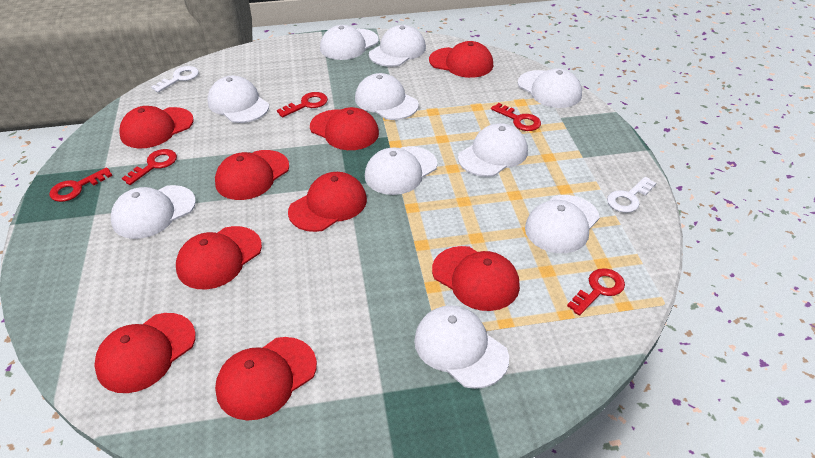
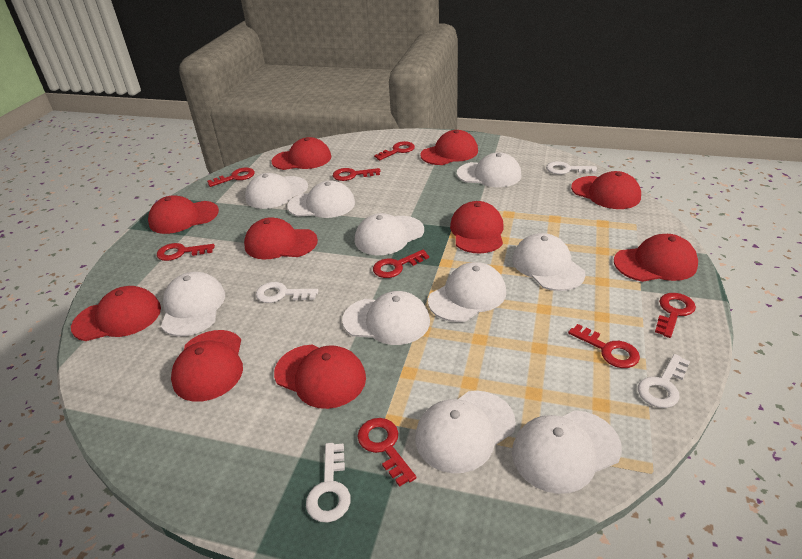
red cap: [94,313,196,393] [119,106,194,148] [176,226,262,289] [215,150,289,200] [215,337,317,420] [288,172,367,232] [310,107,379,150] [429,41,493,78] [432,246,520,311] = 9 -> [71,286,161,341] [148,195,219,234] [171,330,243,402] [244,217,318,259] [271,137,331,170] [274,345,366,409] [420,130,478,165] [450,201,504,254] [571,171,641,209] [614,234,698,282] = 10
red key: [49,167,112,202] [122,149,177,185] [277,92,328,117] [491,103,541,131] [567,268,625,315] = 5 -> [157,243,215,261] [207,168,255,187] [333,168,381,181] [357,418,416,487] [373,250,429,278] [374,141,415,160] [568,324,640,368] [655,293,696,338] = 8
white key: [151,66,199,92] [607,177,656,213] = 2 -> [256,282,319,303] [306,443,351,523] [546,161,597,175] [638,354,690,408] = 4

